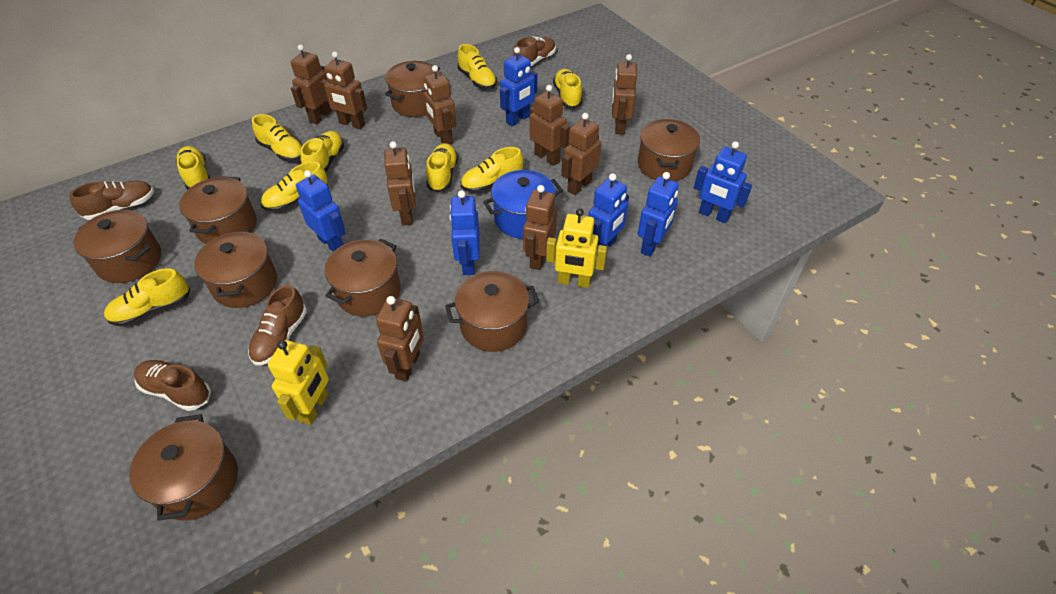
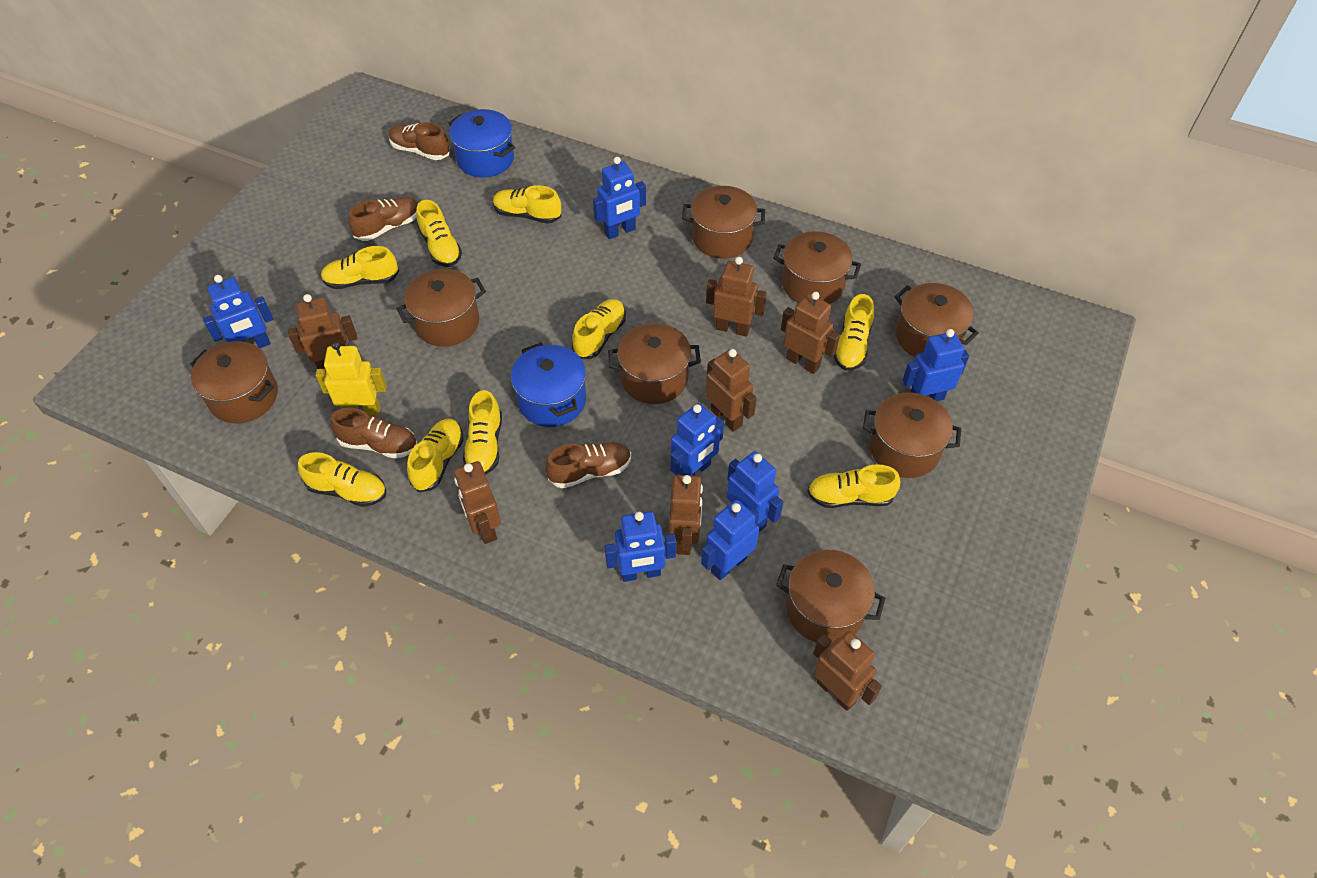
blue pot: [483,170,563,239] = 1 -> [449,109,515,178] [511,342,586,427] = 2
blue robot: [296,170,345,252] [449,190,480,275] [500,47,537,126] [588,173,629,256] [638,172,679,257] [694,141,752,223] = 6 -> [203,275,273,348] [593,157,646,239] [605,511,676,582] [670,403,724,476] [701,500,759,580] [727,451,783,532] [902,329,969,401] = 7
brown robot: [291,44,332,124] [320,51,367,129] [376,296,424,381] [384,141,416,225] [423,65,457,145] [523,185,557,270] [530,85,570,166] [561,113,601,195] [612,54,637,135] = 9 -> [288,294,358,369] [454,461,501,544] [669,475,703,555] [705,349,757,432] [706,257,767,337] [781,292,840,374] [813,631,882,711] = 7
yellow robot: [268,340,329,425] [546,208,607,288] = 2 -> [315,341,387,415] = 1

